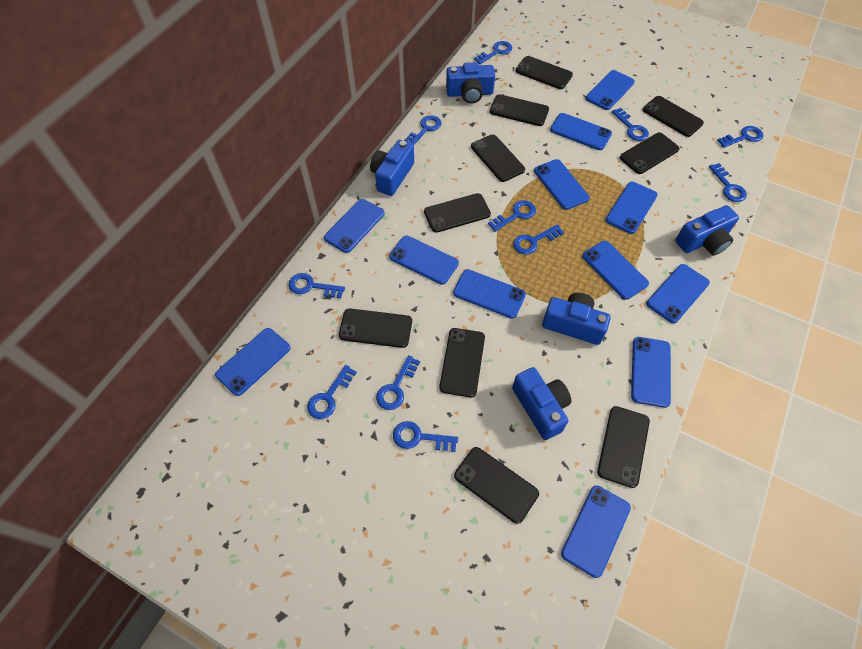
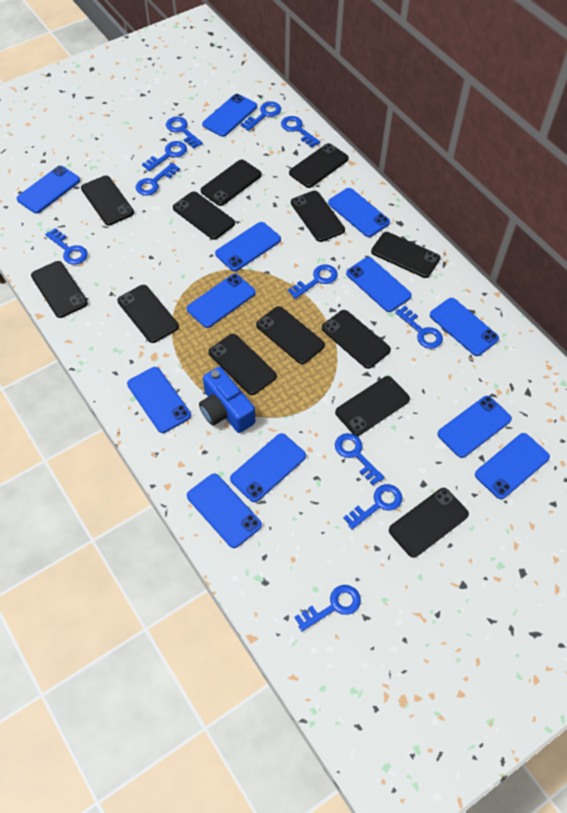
black phone: [339,309,412,348] [424,193,491,233] [439,328,485,397] [454,447,539,524] [471,134,525,182] [490,94,549,126] [516,56,573,89] [597,406,650,488] [620,133,680,174] [643,96,704,137] = 10 -> [31,261,88,318] [81,176,134,225] [117,285,179,343] [173,191,235,240] [201,160,262,206] [209,334,277,395] [256,306,325,364] [289,143,349,188] [291,191,345,242] [322,310,391,369] [335,376,410,436] [371,232,440,278] [389,488,469,558] = 13
blue camera: [370,140,414,196] [446,62,495,104] [512,367,571,440] [542,293,611,345] [675,205,739,256] = 5 -> [199,367,255,433] = 1

